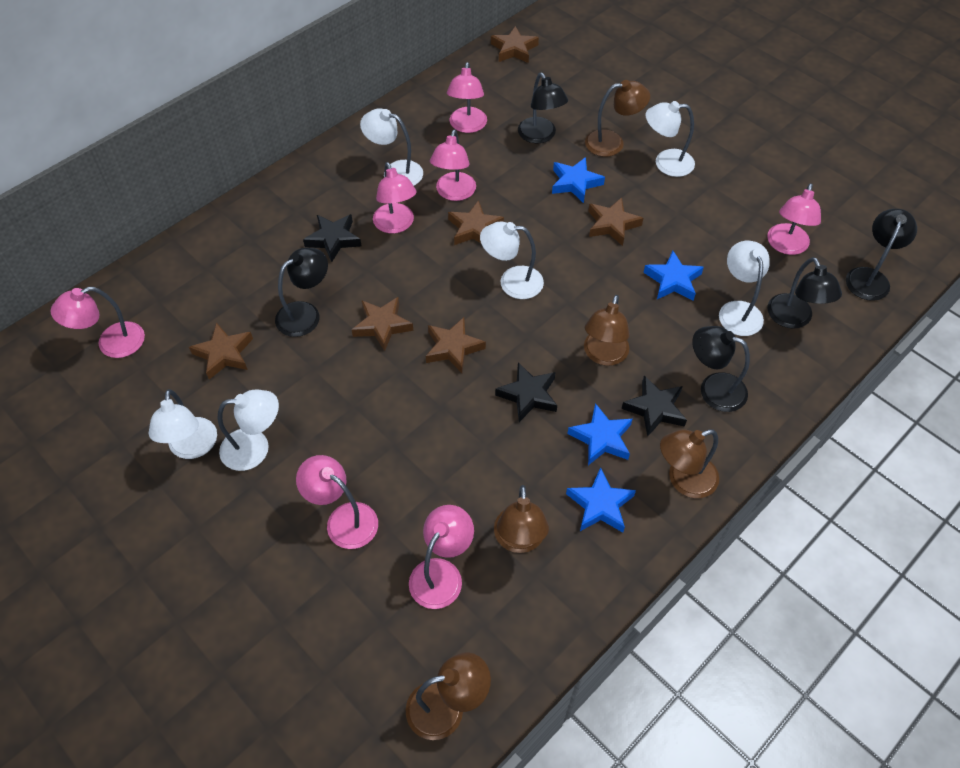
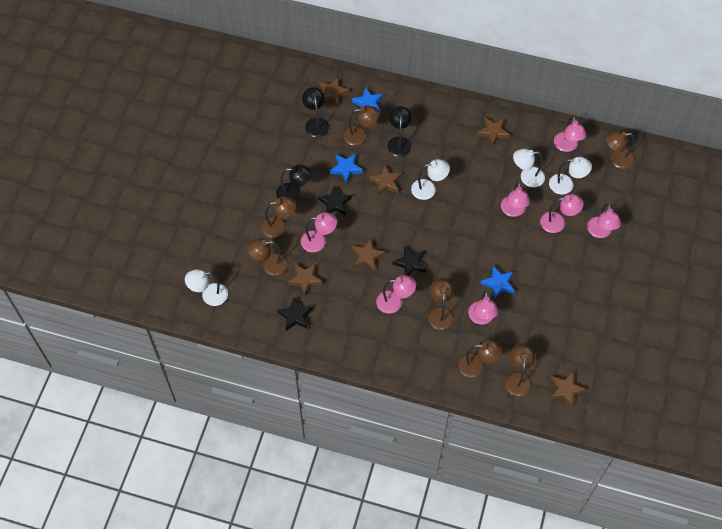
black lamp: [275,248,328,337] [518,73,568,143] [692,326,750,412] [768,257,842,329] [846,209,917,301] = 5 -> [276,165,311,202] [302,87,329,138] [387,106,412,157] = 3
blue star: [552,157,605,203] [566,467,636,533] [568,403,633,465] [643,251,704,301] = 4 -> [330,154,363,183] [352,87,383,113] [480,266,515,299] = 3
brown lamp: [406,652,491,740] [494,485,549,553] [584,295,630,366] [585,80,650,157] [660,429,719,498] = 5 -> [247,238,288,276] [261,196,296,238] [343,105,379,146] [428,278,454,330] [458,339,502,378] [505,343,535,396] [606,131,635,169] = 7
white lamp: [148,389,217,459] [218,389,279,471] [360,108,423,186] [480,221,544,299] [646,101,695,177] [719,241,770,336] = 6 -> [185,269,228,306] [411,159,450,200] [513,149,545,187] [549,157,592,195] = 4

